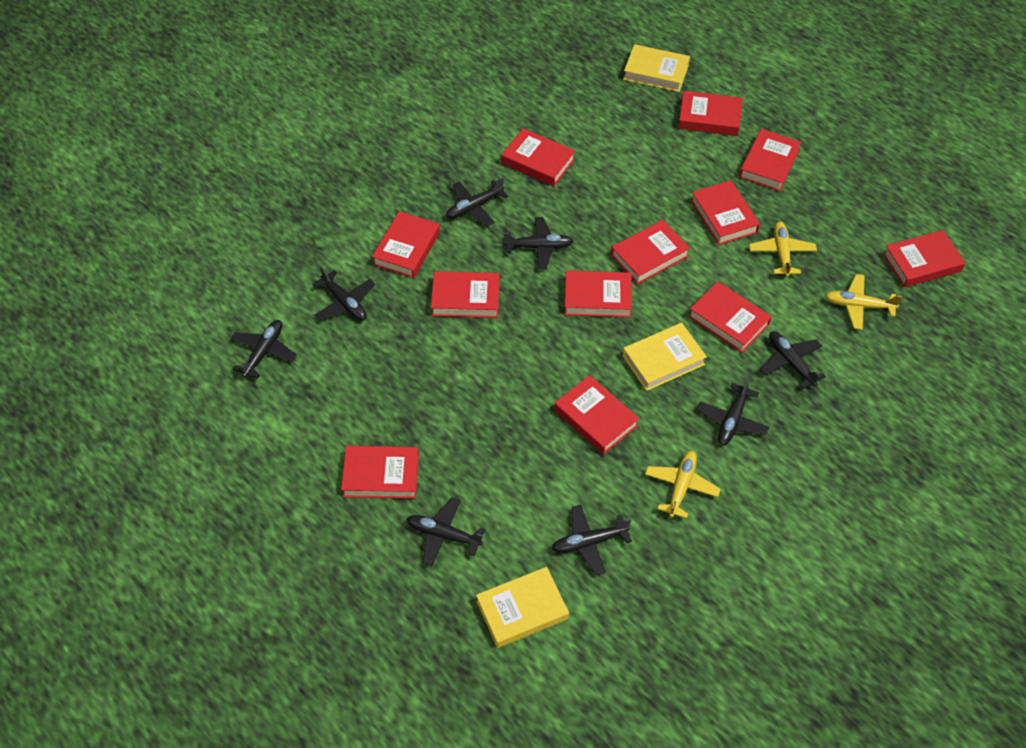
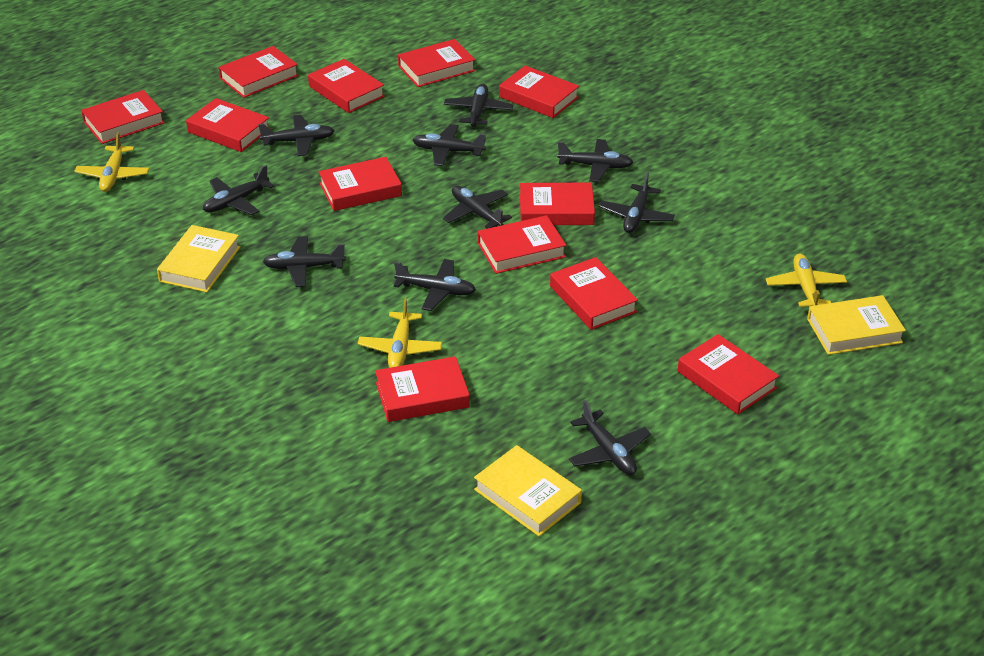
black plane: [231,320,297,379] [313,266,375,321] [407,497,485,566] [446,177,508,226] [503,217,573,269] [552,505,632,575] [697,377,769,446] [760,331,826,389] = 8 -> [203,165,274,215] [258,115,334,156] [263,236,346,287] [393,259,476,311] [413,124,486,166] [443,186,512,229] [444,84,513,127] [557,139,633,182] [569,400,651,475] [599,172,675,233] = 10

